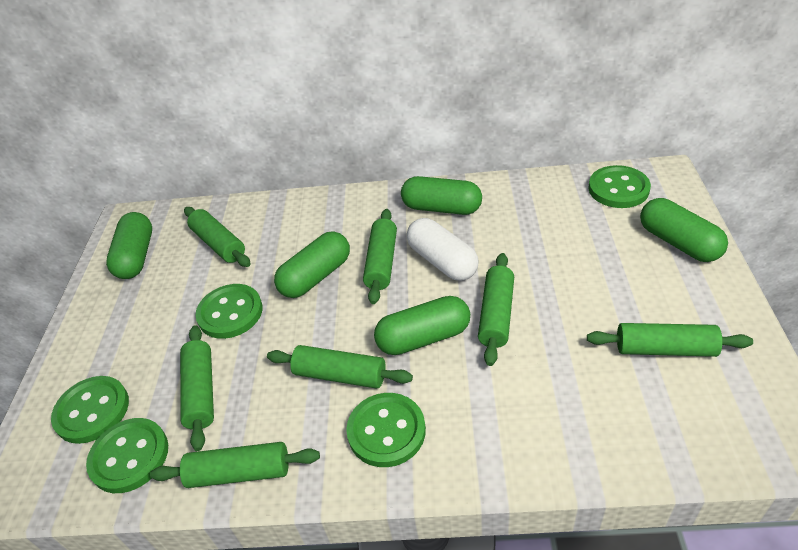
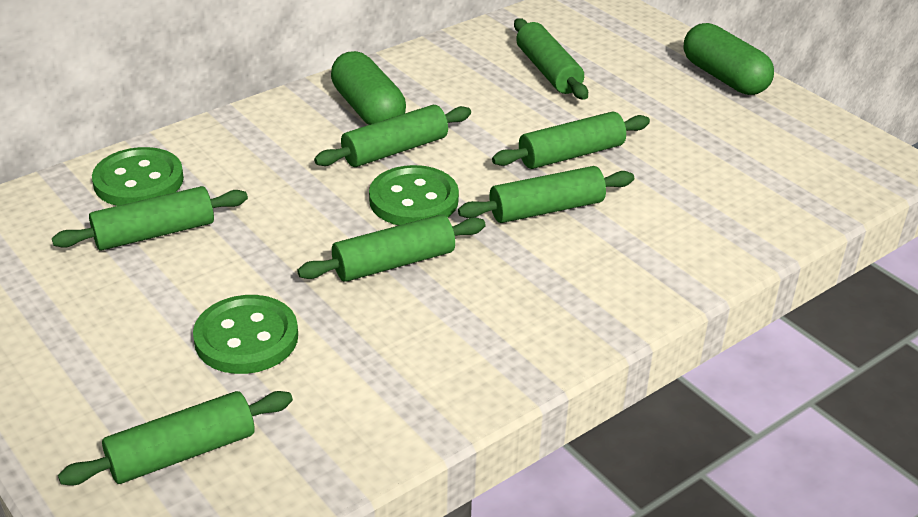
green button: [51,376,129,444] [86,418,168,493] [195,284,263,339] [346,393,426,467] [588,165,651,208] = 5 -> [92,147,184,206] [193,295,298,374] [369,165,459,225] = 3
green capsule: [106,212,152,279] [274,232,350,298] [374,296,470,355] [401,176,482,215] [640,198,728,262] = 5 -> [331,51,406,125] [684,23,774,95] = 2
white capsule: [407,218,478,281] = 1 -> none = 0

